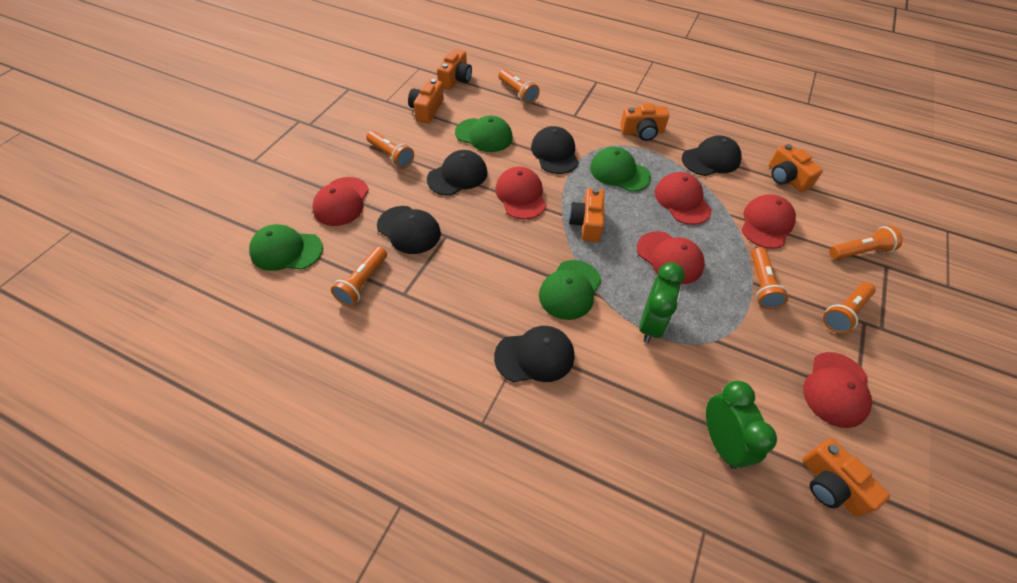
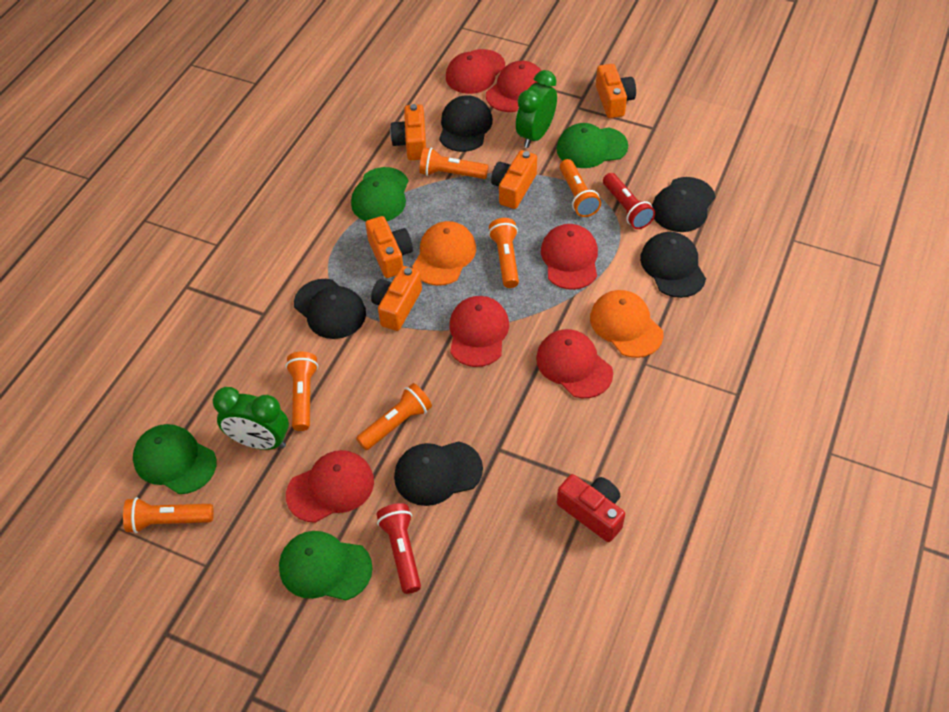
orange camera: [408,79,444,123] [437,49,472,90] [569,188,604,242] [620,103,669,141] [769,144,823,192] [802,438,890,517] = 6 -> [365,216,413,278] [371,266,422,331] [390,104,426,160] [491,150,537,209] [596,64,636,118] = 5
orange cap: none = 0 -> [412,221,476,286] [590,290,664,358] = 2
red camera: none = 0 -> [557,474,625,542] = 1
red flashlight: none = 0 -> [377,503,421,594] [603,173,655,229] = 2

